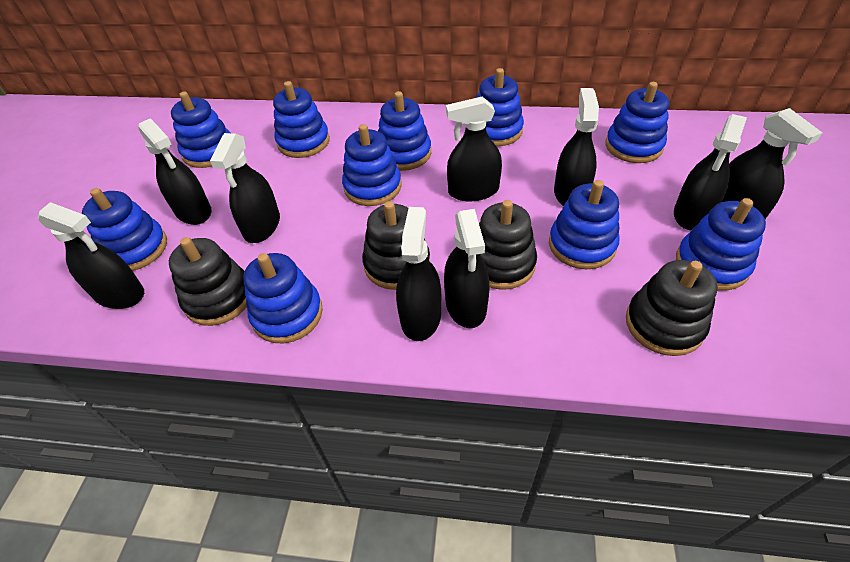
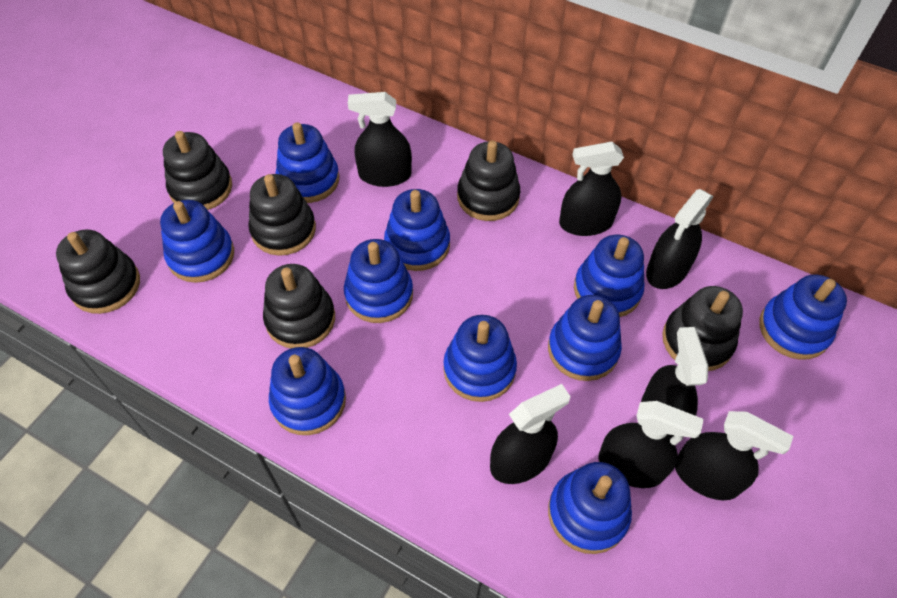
black spray bottle: [38,202,144,309] [138,118,212,225] [210,133,280,243] [396,207,441,341] [444,209,489,328] [446,97,502,201] [554,88,599,206] [674,114,747,230] [722,108,822,219] = 9 -> [348,92,412,187] [490,384,570,484] [559,142,624,236] [598,401,704,488] [641,327,708,438] [646,189,713,289] [675,411,793,500] = 7
black stacking toy: [169,237,247,326] [362,201,430,290] [479,200,537,290] [626,260,718,356] = 4 -> [56,230,140,314] [163,131,232,210] [248,174,316,256] [263,264,335,348] [457,141,520,221] [662,286,743,371] = 6

